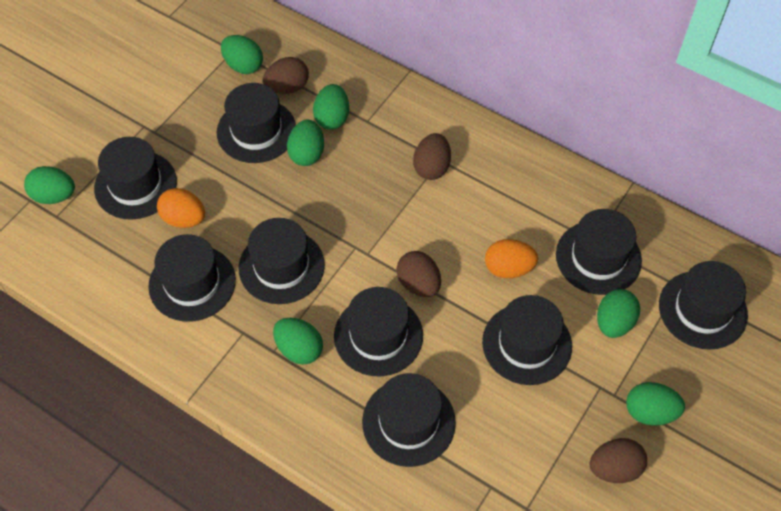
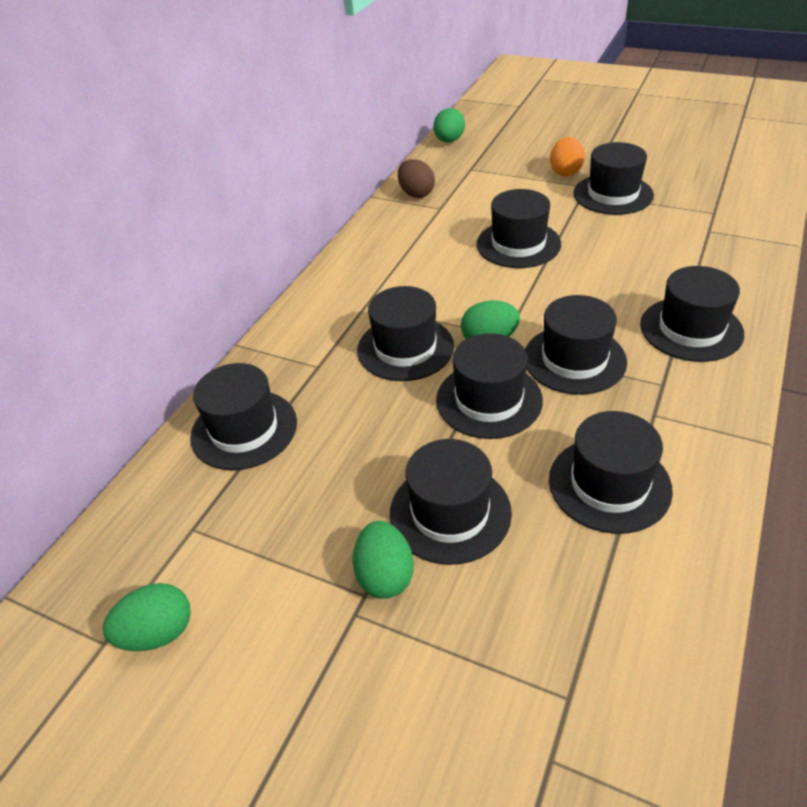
brown egg: [263,57,309,94] [396,251,441,297] [413,133,451,180] [590,438,647,483] = 4 -> [398,159,435,198] = 1
green egg: [24,166,75,204] [221,35,263,74] [273,318,323,365] [287,120,324,166] [313,84,349,130] [597,289,640,338] [626,382,685,426] = 7 -> [103,583,191,651] [353,521,414,598] [433,108,465,143] [461,300,520,339] = 4
orange egg: [157,188,205,228] [485,239,538,278] = 2 -> [550,137,585,177] = 1

